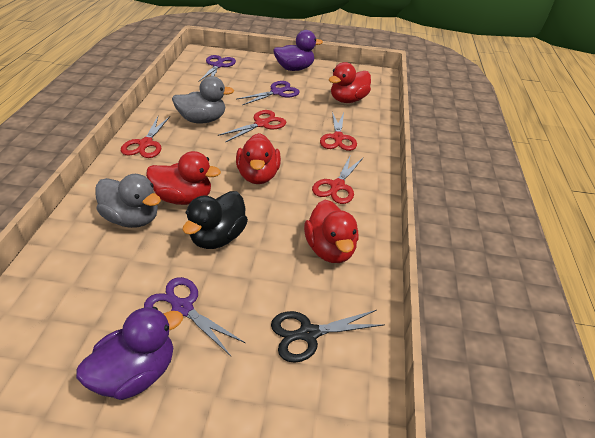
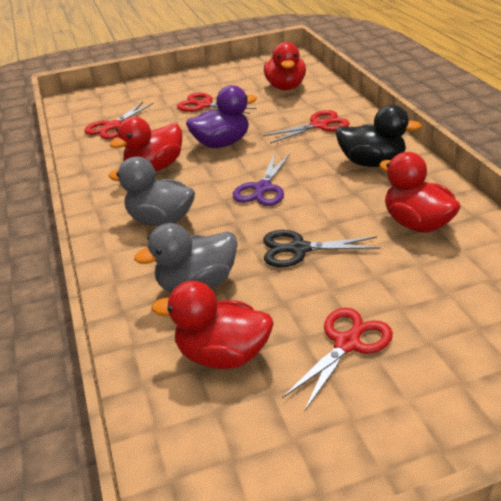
purple duck: [76,307,183,400] [273,30,323,71] = 2 -> [186,85,257,148] = 1
purple scissors: [144,277,245,356] [199,55,236,81] [237,81,299,105] = 3 -> [233,153,290,206] = 1

